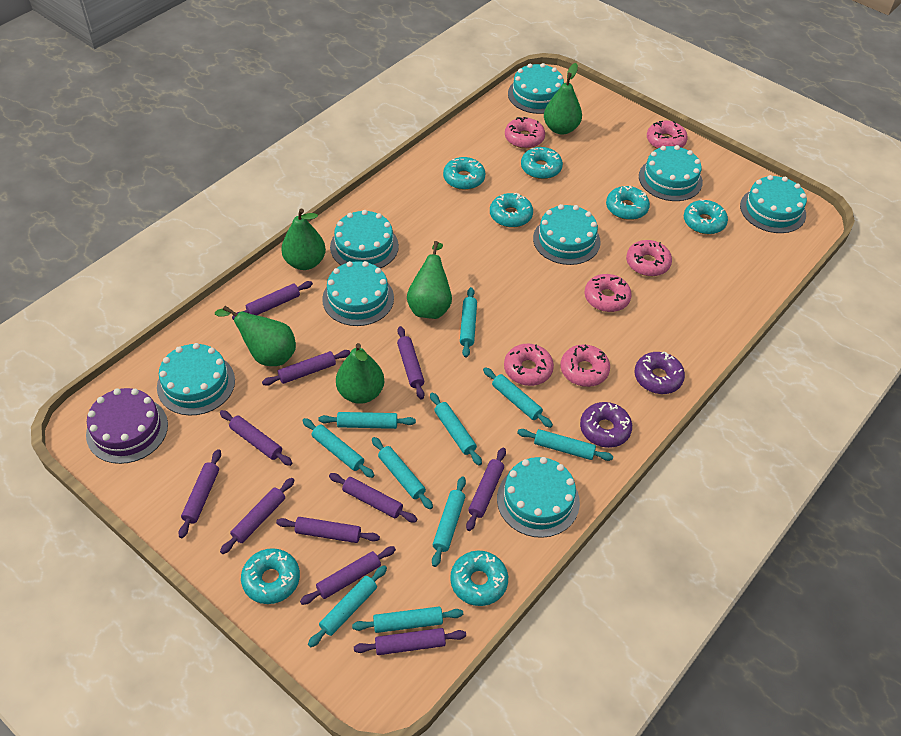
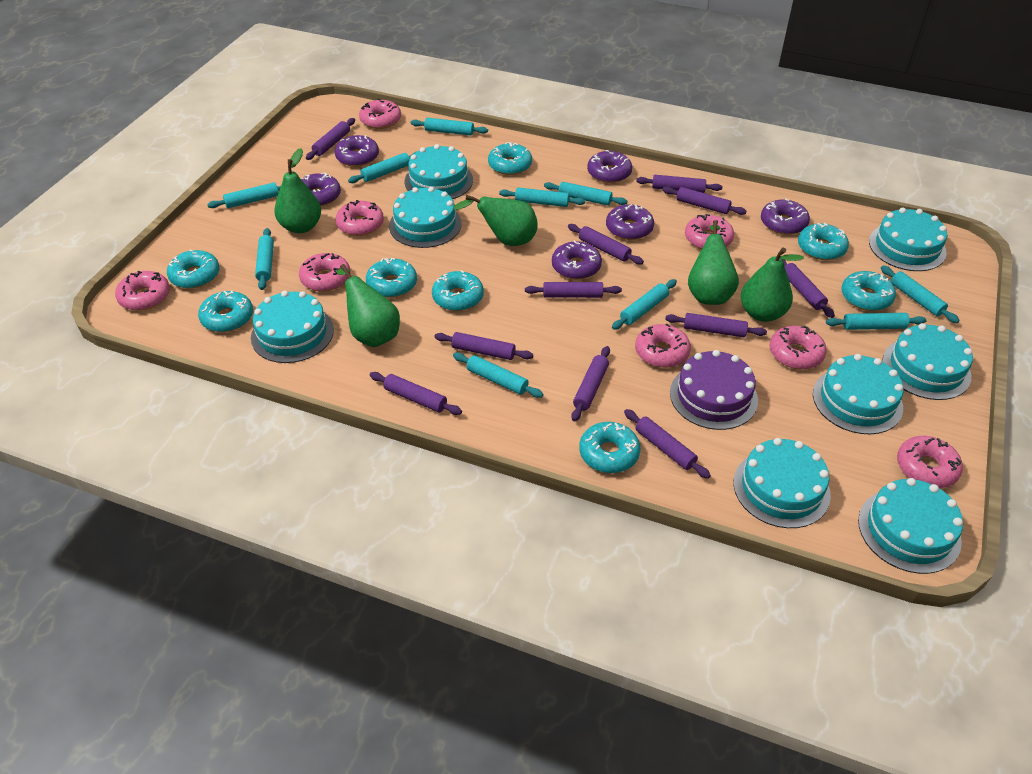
pink donut: [504,344,554,386] [505,117,545,149] [561,344,610,387] [584,274,632,312] [626,240,672,276] [647,121,688,149] = 6 -> [115,270,170,311] [299,253,350,292] [335,200,384,236] [359,99,401,129] [635,324,691,368] [685,214,734,249] [770,326,827,369] [897,436,963,488] = 8
purple donut: [580,402,632,448] [634,352,685,394] = 2 -> [301,172,341,207] [335,135,379,167] [552,240,602,279] [587,150,632,183] [606,204,654,240] [761,199,810,235] = 6
turquoise donut: [241,548,300,604] [443,157,485,190] [450,551,508,606] [490,193,533,228] [521,147,563,179] [606,186,650,220] [684,200,728,234] = 7 -> [167,250,219,289] [198,291,253,332] [366,258,417,298] [432,270,484,311] [488,142,532,175] [579,422,640,473] [798,223,849,260] [841,271,896,311] = 8

